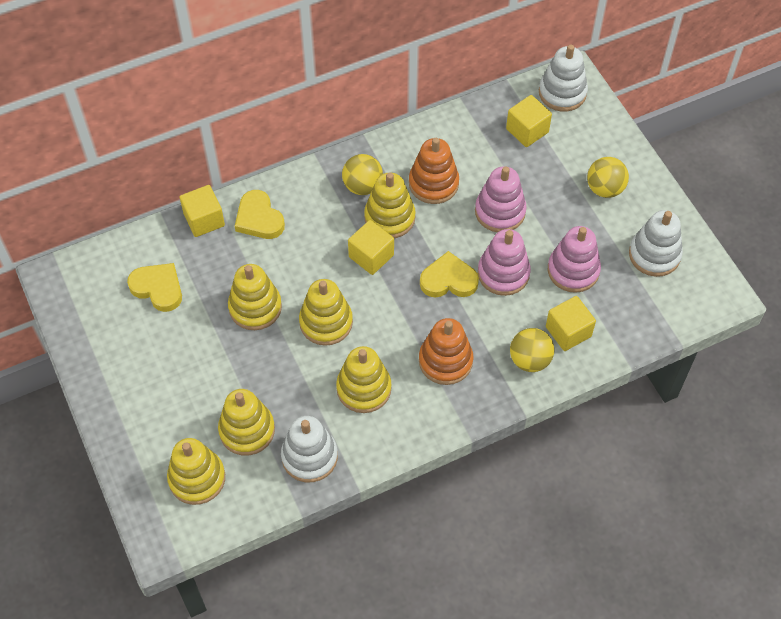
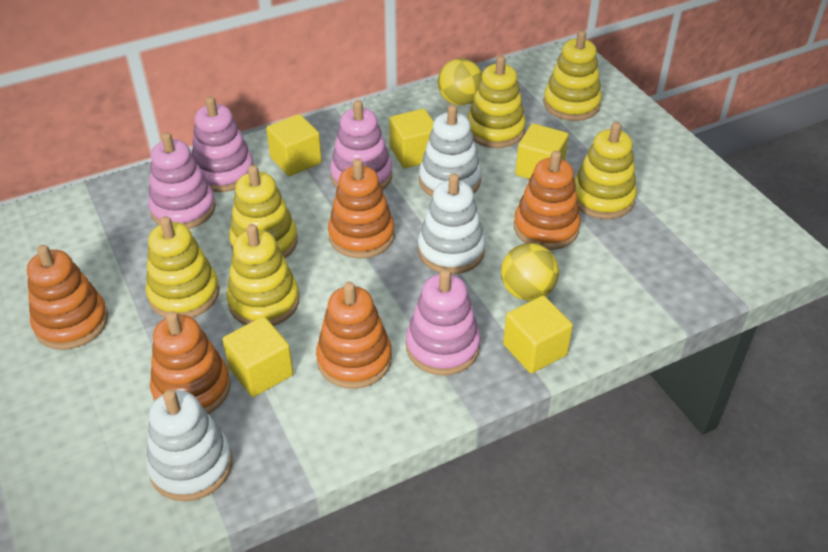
orange stacking toy: [409,138,459,204] [419,318,473,385] = 2 -> [27,245,108,350] [150,311,231,414] [316,282,392,389] [328,159,395,259] [514,151,581,250] = 5
pink stacking toy: [475,166,527,232] [478,229,531,296] [548,226,601,293] = 3 -> [148,132,216,229] [192,97,254,192] [330,100,392,189] [406,269,481,375] = 4
yellow ball: [342,154,383,195] [510,328,554,372] [587,157,629,198] = 3 -> [438,58,482,105] [501,243,559,301] = 2
yellow cube: [180,185,225,237] [348,220,394,275] [506,95,552,147] [546,296,596,351] = 4 -> [222,316,293,397] [266,114,322,176] [389,109,434,168] [503,295,573,374] [515,123,569,179] = 5
yellow heart: [127,263,182,312] [235,190,285,239] [420,251,479,297] = 3 -> none = 0

